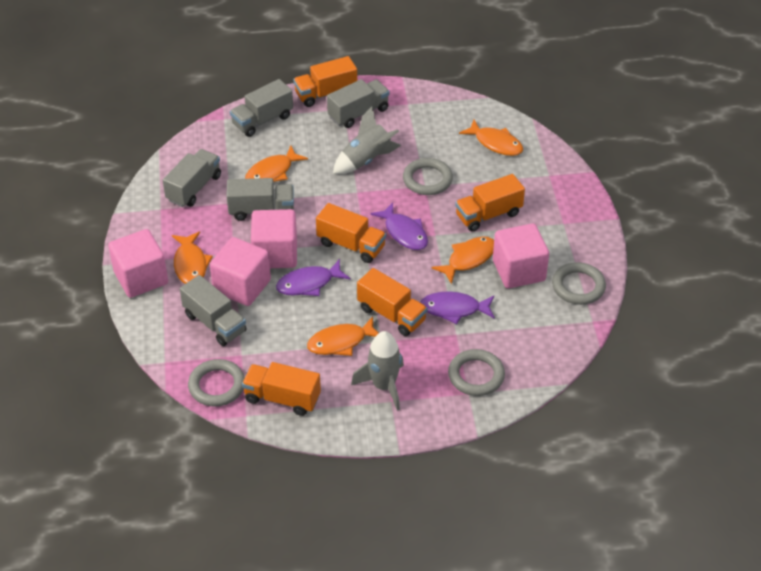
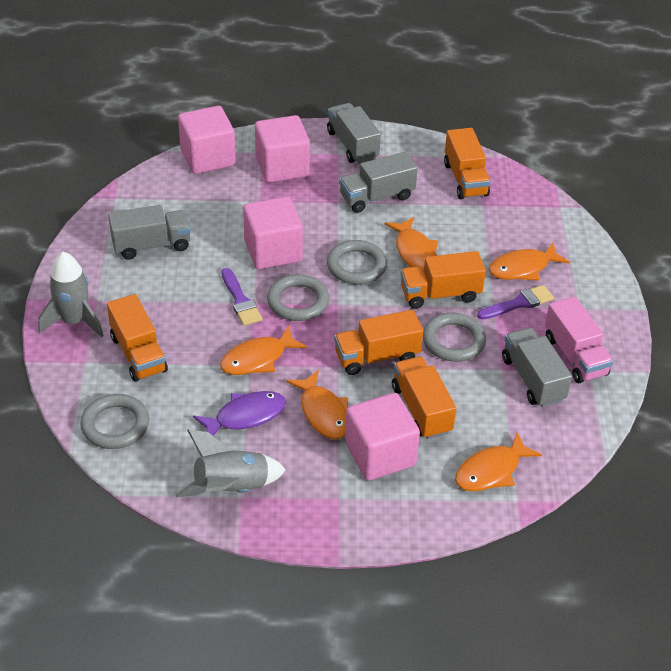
grey truck: [163,149,221,207] [180,275,247,346] [226,178,294,221] [230,79,293,137] [327,79,390,128] = 5 -> [108,205,191,260] [327,103,381,164] [339,152,418,213] [502,328,572,407] = 4
pink truck: none = 0 -> [545,297,613,383] = 1
purple brush: none = 0 -> [222,268,263,326] [477,285,554,320] = 2
purple fish: [276,259,350,296] [370,202,428,250] [420,291,495,324] = 3 -> [193,391,286,436] = 1

